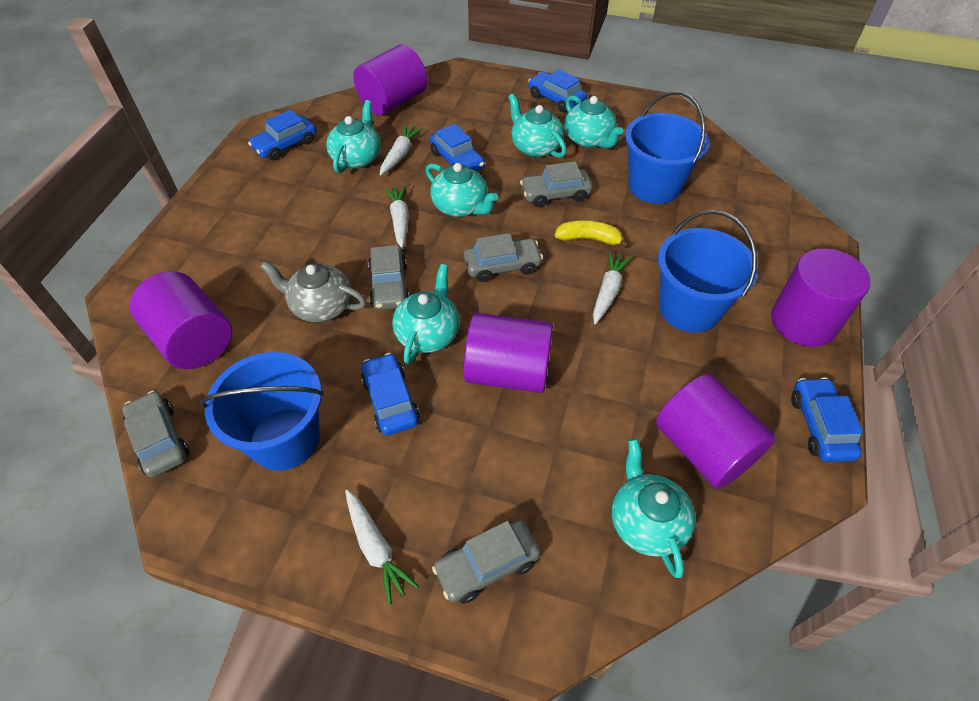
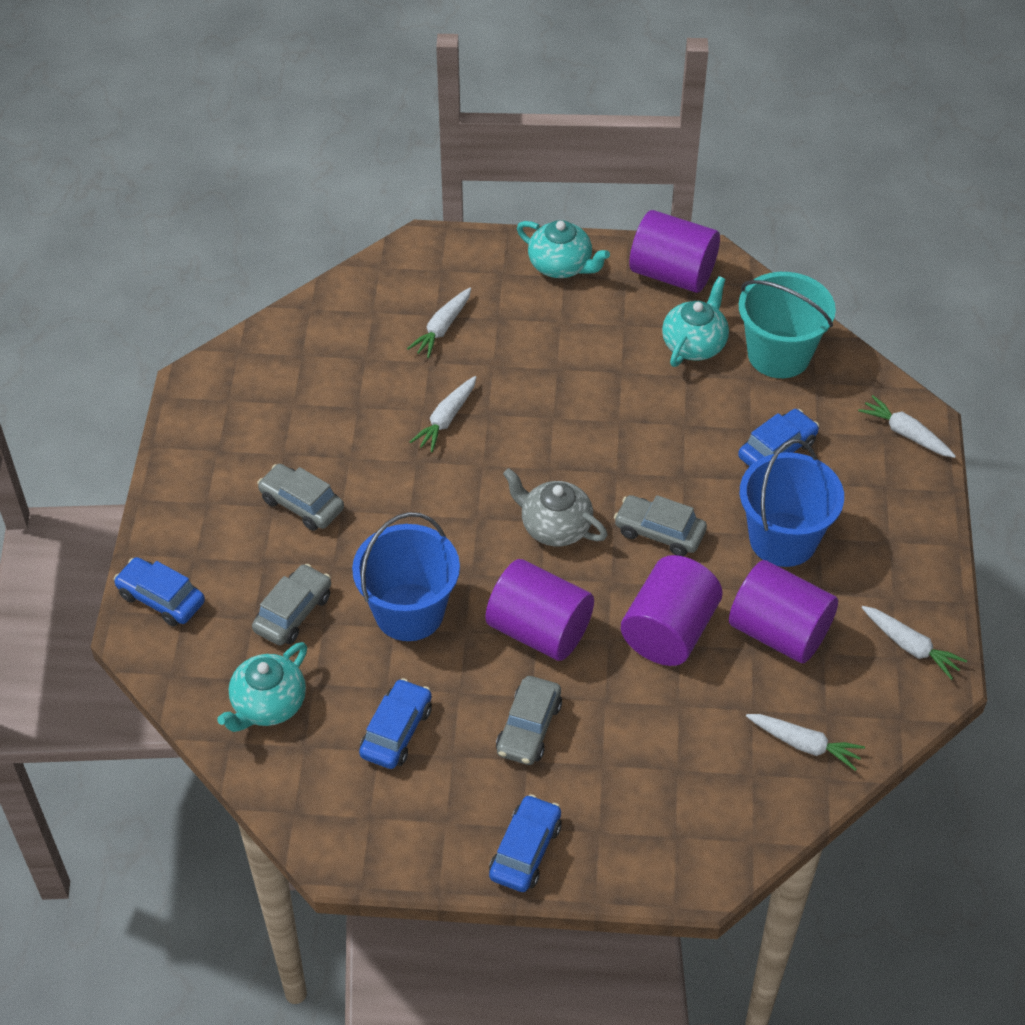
blue bucket: [200,352,324,471] [625,91,709,204] [658,210,758,333] = 3 -> [352,512,460,641] [740,439,844,567] = 2
blue car: [248,110,316,161] [361,353,420,436] [430,124,485,171] [528,69,587,113] [791,377,863,462] = 5 -> [114,557,205,627] [359,678,432,769] [489,794,562,892] [738,409,819,467] = 4
grey car: [122,391,189,477] [368,245,409,310] [432,520,541,604] [464,233,543,282] [520,161,592,207] = 5 -> [252,564,331,646] [257,464,344,531] [496,676,562,765] [614,495,707,556] = 4
purple cylinder: [130,271,232,369] [353,44,427,115] [463,313,553,393] [656,374,776,488] [771,248,870,347] = 5 -> [485,559,594,661] [621,555,723,666] [629,210,720,293] [729,560,838,663] = 4
turquoise bucket: none = 0 -> [739,272,836,378] = 1
turquoise teapot: [326,100,381,173] [392,264,460,364] [425,163,498,217] [508,93,567,158] [564,95,623,148] [612,439,695,578] = 6 -> [217,642,307,732] [517,220,610,278] [662,276,729,367] = 3
white carrot: [345,490,418,605] [380,124,423,176] [384,185,409,249] [593,251,632,324] = 4 -> [407,288,471,358] [410,376,476,452] [746,714,865,771] [858,395,956,458] [861,606,967,680] = 5
yellow banana: [555,220,630,248] = 1 -> none = 0

